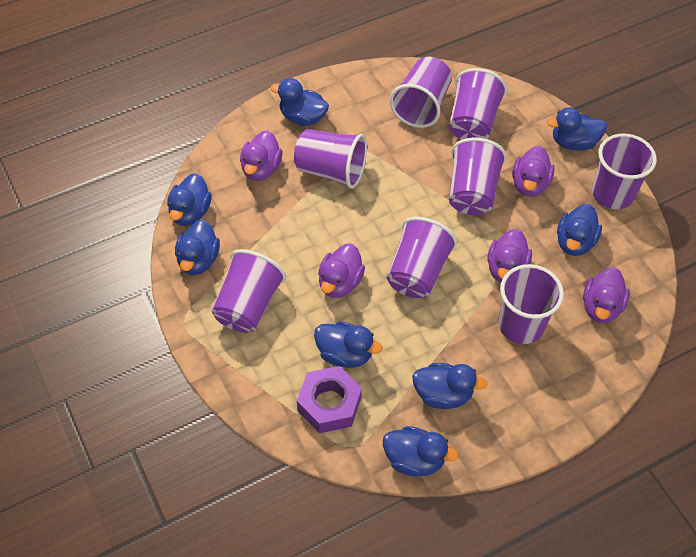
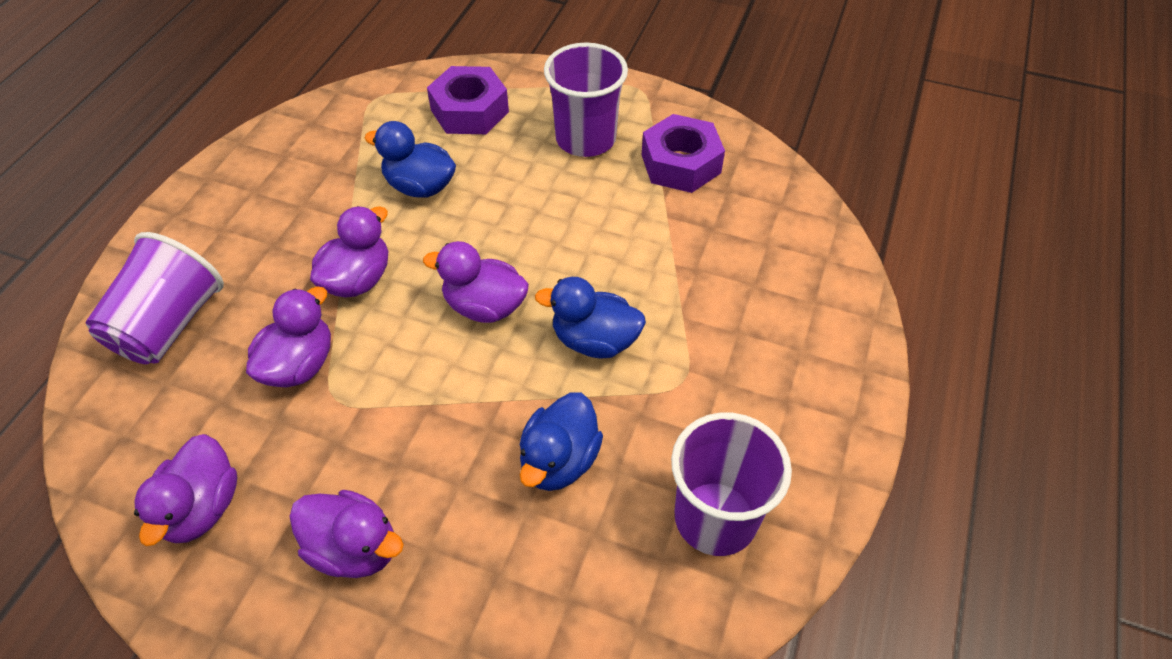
blue duck: [167,173,212,226] [175,220,220,275] [270,78,329,126] [314,321,382,368] [383,426,459,476] [412,363,488,409] [547,107,607,150] [557,204,602,256] = 8 -> [364,121,456,198] [519,392,603,491] [535,277,646,358] = 3
purple cup: [212,249,286,333] [294,129,367,189] [387,217,457,298] [390,57,452,128] [449,68,507,140] [449,138,507,215] [498,264,564,344] [592,133,657,209] = 8 -> [85,232,224,364] [544,42,628,157] [671,412,792,556] = 3
purple nut: [297,366,362,433] = 1 -> [427,66,509,134] [642,114,725,193] = 2

